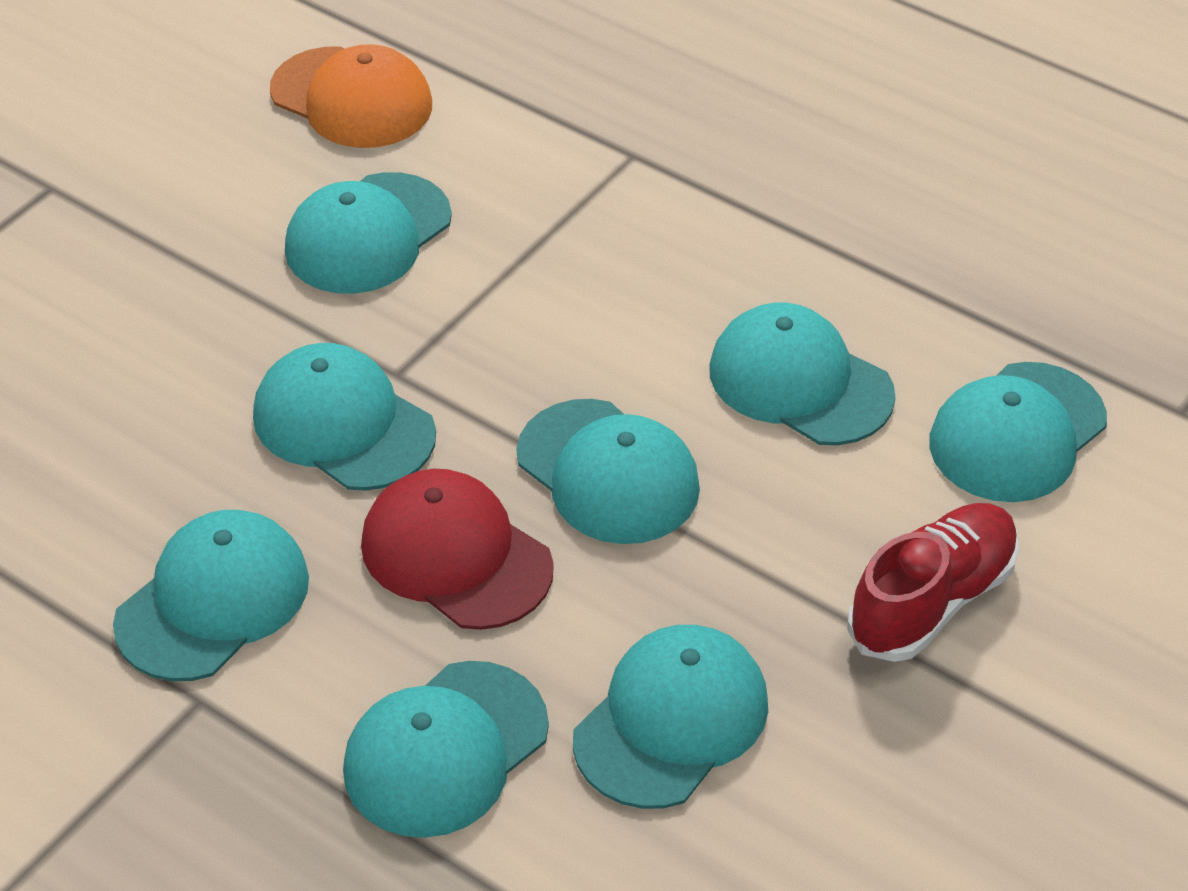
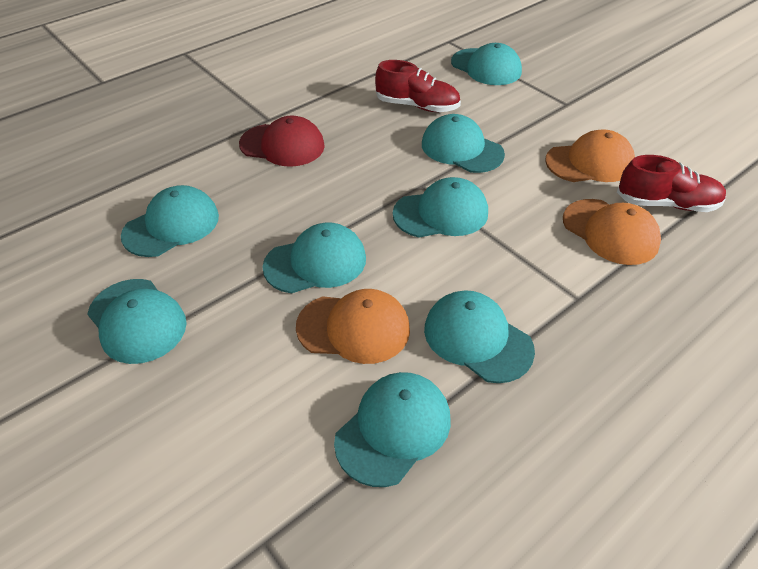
orange cap: [270,44,432,148] = 1 -> [296,289,410,364] [545,130,635,182] [563,199,661,265] = 3
red shoe: [847,503,1019,662] = 1 -> [375,60,461,112] [617,155,726,212] = 2

